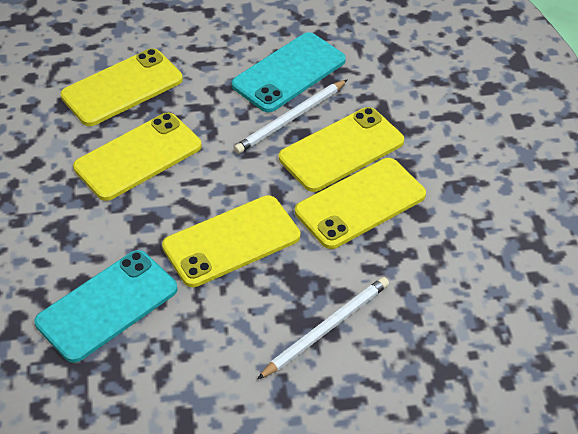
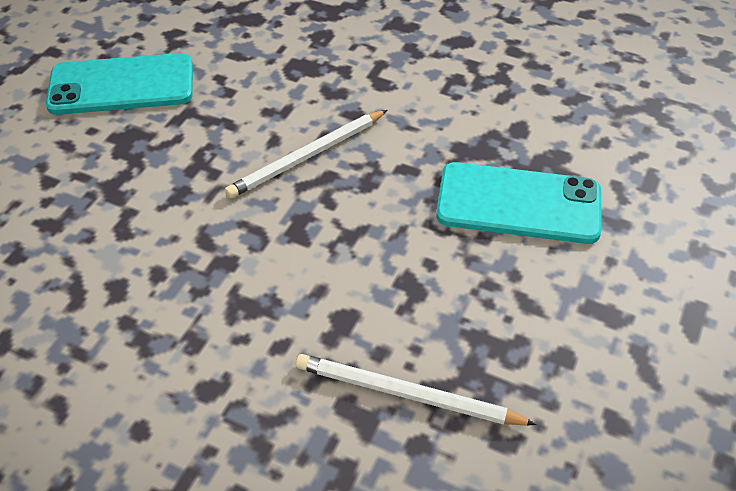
yellow phone: [60,48,183,126] [73,113,202,201] [162,195,300,287] [279,107,404,192] [295,158,426,249] = 5 -> none = 0

